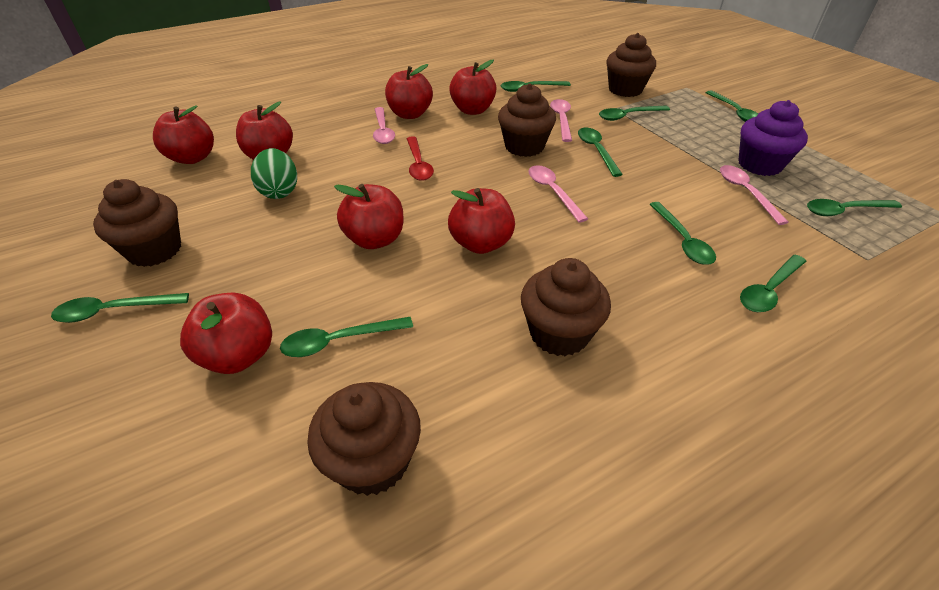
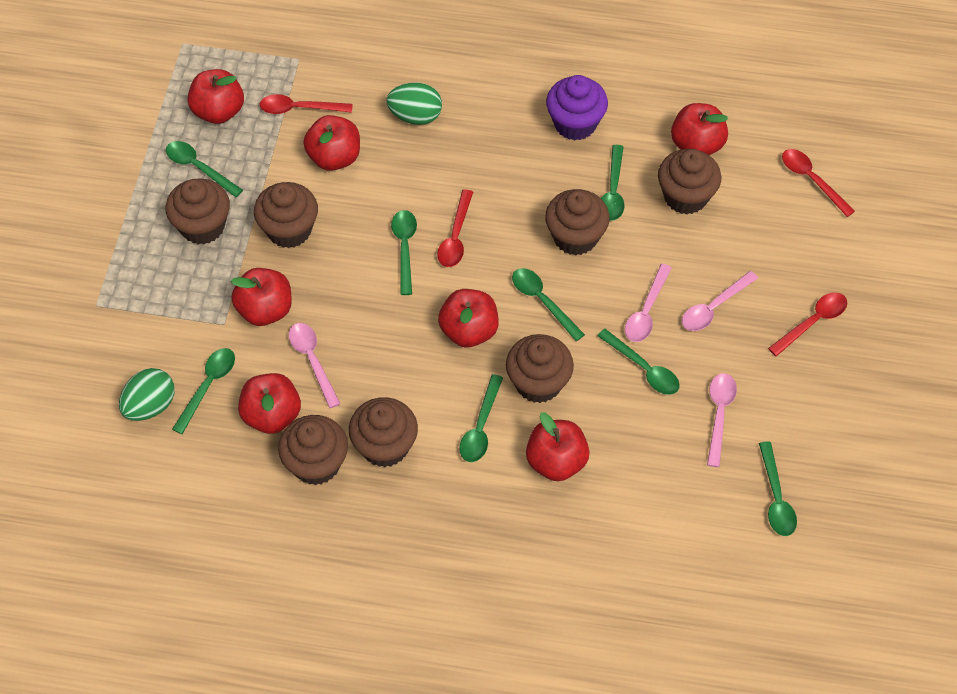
brown cupcake: [93,179,181,267] [307,382,421,496] [498,83,556,157] [521,258,611,356] [606,33,656,97] = 5 -> [166,178,230,244] [254,182,318,248] [278,415,348,485] [349,397,418,467] [506,334,574,403] [545,189,610,256] [658,149,721,215] = 7
green egg: [251,148,297,199] = 1 -> [119,368,175,421] [386,82,442,125] = 2
green spoon: [51,293,189,323] [280,317,413,357] [501,81,571,92] [578,128,623,177] [599,105,670,121] [649,202,716,265] [706,91,758,122] [740,255,806,312] [807,199,902,216] = 9 -> [166,141,243,197] [172,348,235,434] [391,210,417,295] [459,374,503,462] [512,268,585,341] [597,329,680,395] [601,145,624,221] [759,442,797,536] = 8
red spoon: [407,136,434,181] = 1 -> [260,94,353,114] [437,189,473,267] [768,292,847,356] [782,149,855,217] = 4

